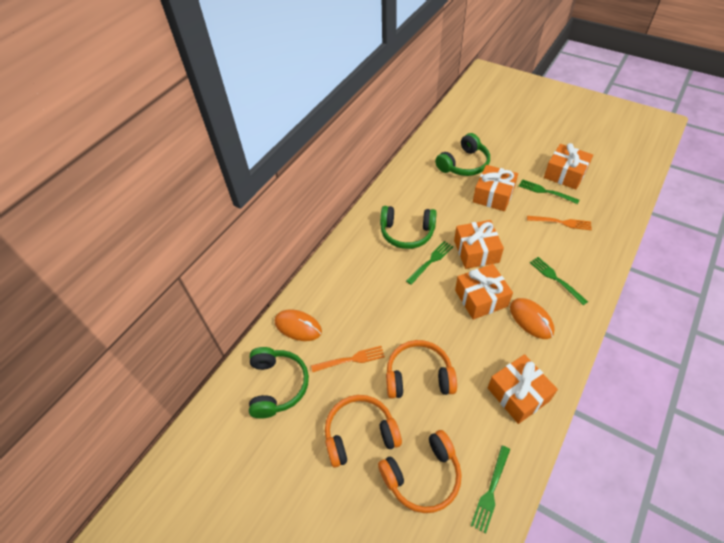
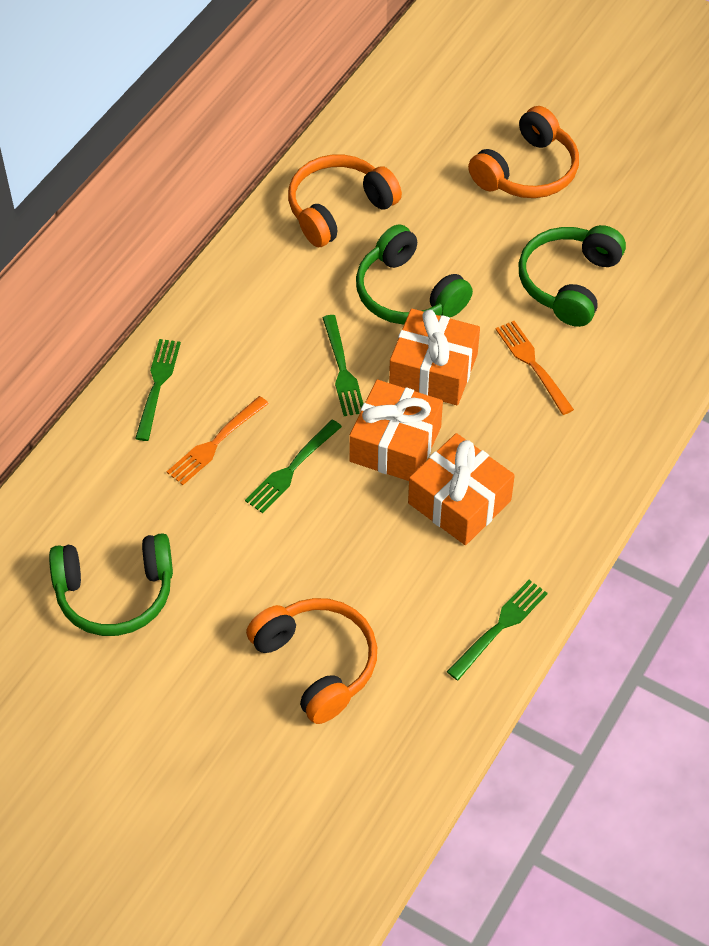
orange gift: [454,220,504,269] [455,264,513,320] [473,165,518,211] [488,354,558,424] [544,143,593,189] = 5 -> [349,380,443,481] [389,309,480,405] [408,433,515,545] = 3
orange mouse: [275,310,322,341] [510,298,555,339] = 2 -> none = 0

